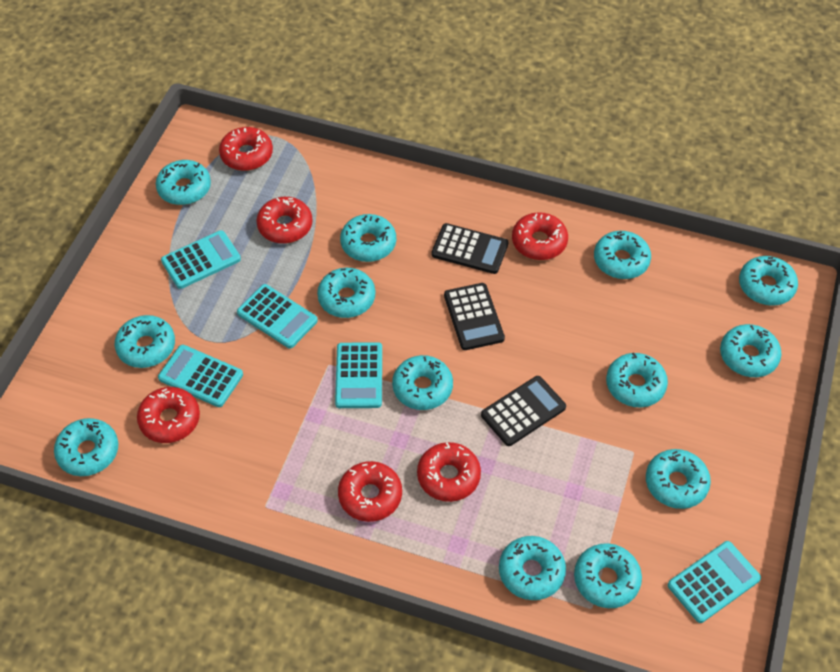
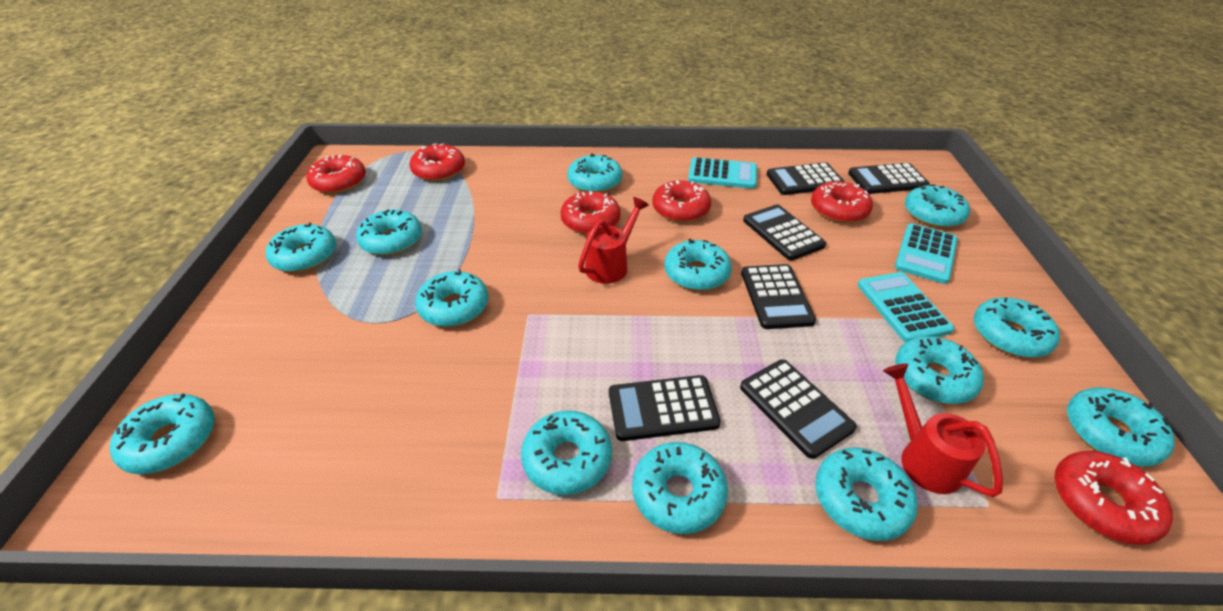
black calculator: [431,223,509,274] [444,283,505,350] [481,376,566,446] = 3 -> [609,375,721,441] [740,359,857,459] [741,264,816,329] [743,204,826,260] [766,162,845,195] [848,163,930,194] = 6
red watering can: none = 0 -> [578,197,649,284] [883,363,1003,497] = 2
turquoise calculator: [158,345,243,407] [161,230,241,289] [237,284,318,349] [335,342,382,408] [668,541,761,623] = 5 -> [688,157,757,189] [858,272,954,342] [895,223,958,284] = 3

